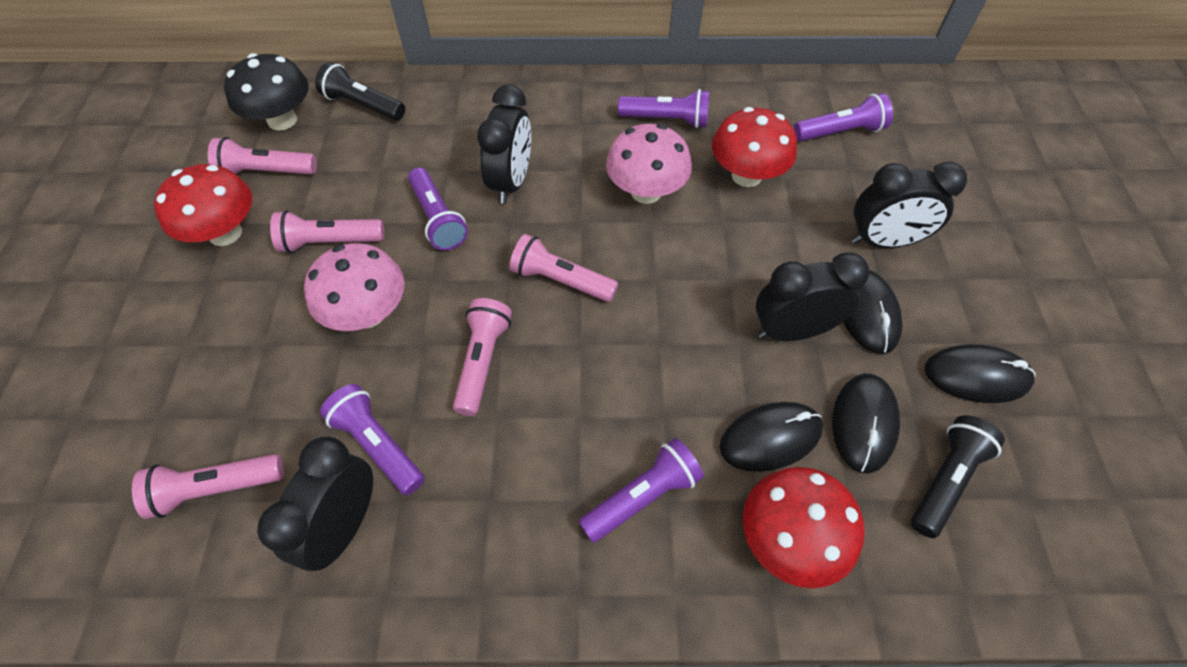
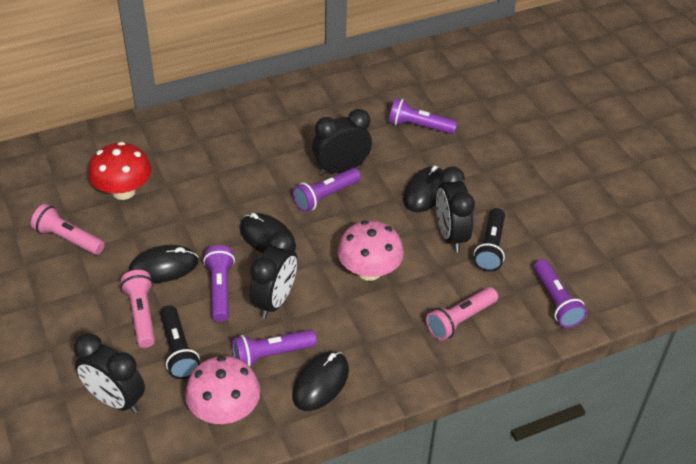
black mushroom: [224,53,309,131] = 1 -> none = 0
pink flashlight: [132,454,284,519] [208,137,317,174] [270,211,384,253] [453,298,512,416] [510,234,618,302] = 5 -> [31,204,105,255] [120,270,155,348] [426,287,498,340] = 3
red mushroom: [154,164,252,246] [712,107,797,187] [743,467,865,588] = 3 -> [88,142,152,200] = 1

